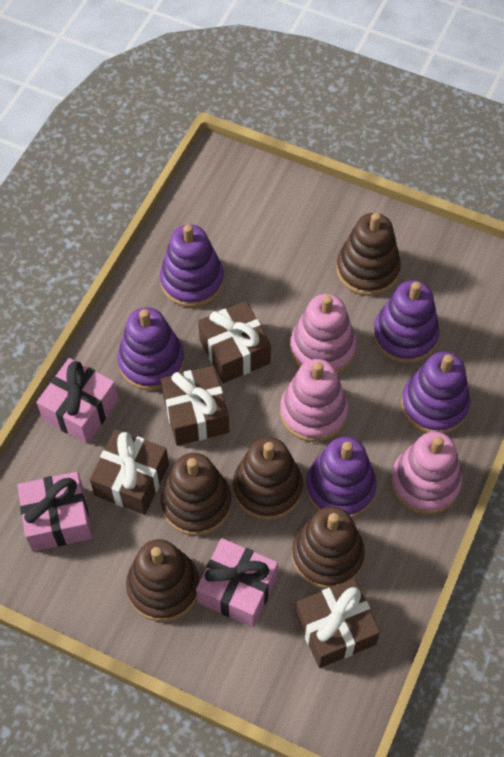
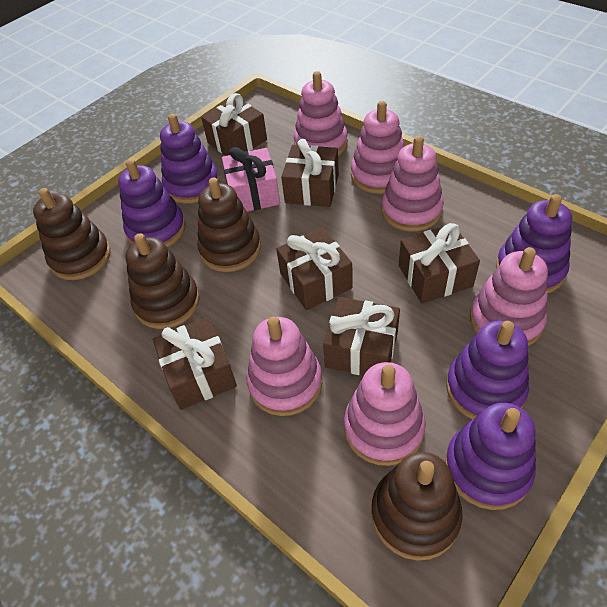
brown gift: [90,429,169,515] [161,366,229,446] [198,301,271,383] [296,579,380,668] = 4 -> [153,317,237,410] [201,93,267,156] [276,228,353,310] [281,139,339,207] [323,297,400,376] [399,223,480,303] = 6
brown stacking toy: [126,539,200,622] [161,453,232,536] [233,437,303,520] [292,506,365,589] [336,213,401,296] = 5 -> [33,188,111,280] [126,233,200,329] [197,178,261,272] [371,452,463,561] = 4
pink gift: [17,472,92,551] [36,358,119,444] [196,538,278,627] = 3 -> [222,147,280,212] = 1
pink stacking toy: [280,359,348,442] [290,294,356,374] [391,432,462,515] = 3 -> [246,317,322,416] [294,71,348,156] [344,362,426,466] [351,101,404,194] [381,136,444,232] [470,247,548,346] = 6

